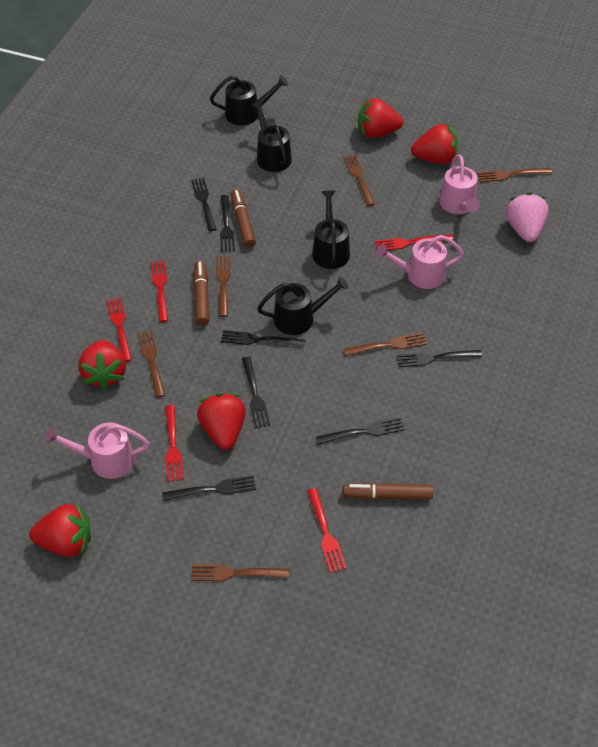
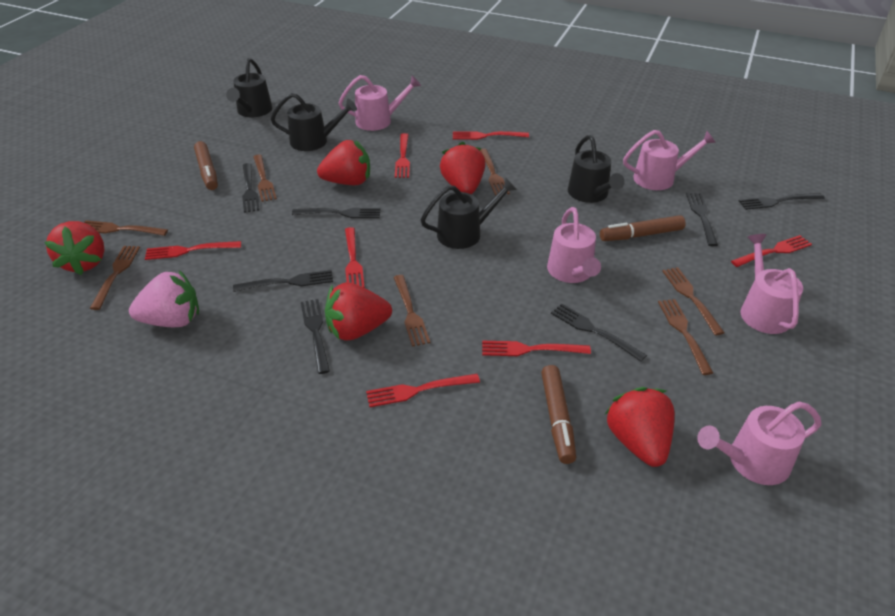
brown fork: [137,330,165,398] [191,564,289,581] [216,256,230,317] [343,155,375,206] [343,332,428,356] [477,168,552,182] = 6 -> [84,220,168,236] [89,246,140,310] [253,154,277,202] [393,275,430,347] [480,149,510,196] [658,299,713,375] [662,267,725,335] = 7
pink watering can: [45,422,150,479] [376,235,464,289] [439,155,480,214] = 3 -> [338,75,421,131] [547,207,601,283] [623,130,716,190] [697,401,821,485] [741,234,803,334] = 5
red fork: [107,298,132,362] [151,261,168,322] [165,405,184,482] [307,488,347,573] [375,234,453,250] = 5 -> [145,241,241,260] [345,227,365,288] [366,374,480,407] [395,133,410,178] [453,131,529,140] [482,341,591,356] [731,235,812,267] = 7

